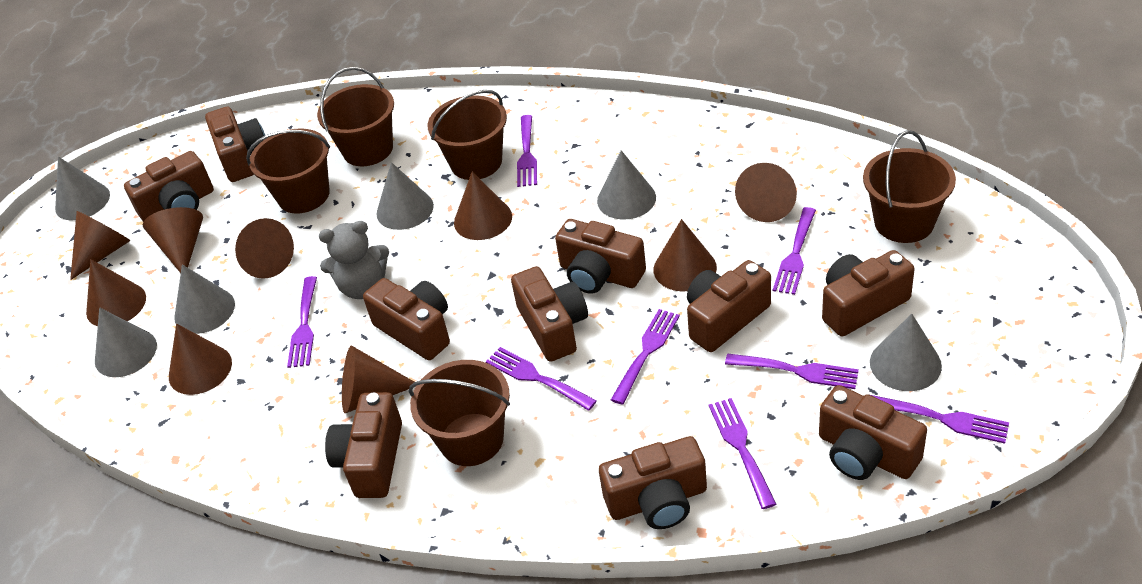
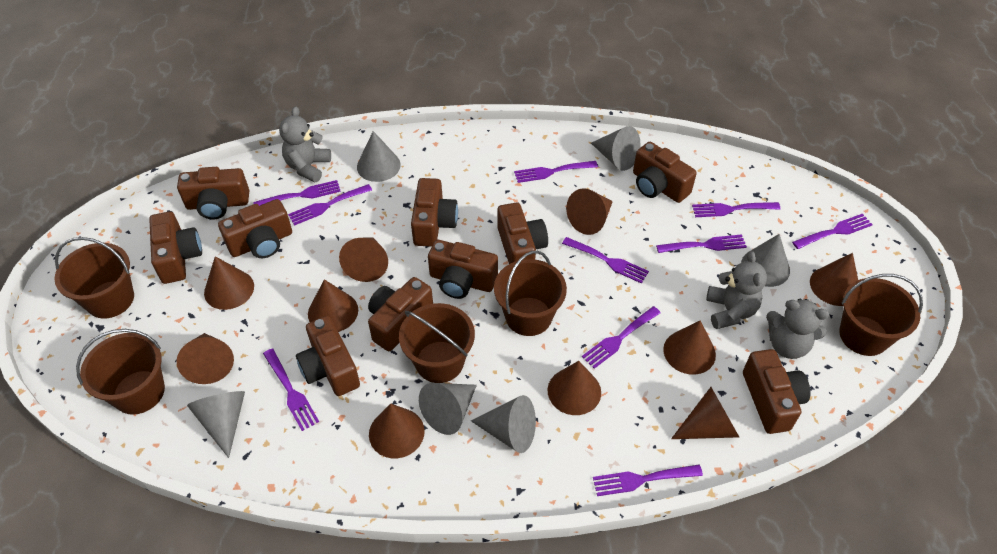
brown cone: [70,211,131,280] [86,259,146,326] [143,207,203,273] [169,324,232,395] [235,218,294,279] [342,345,414,413] [454,172,512,240] [654,219,717,292] [735,163,797,222] = 9 -> [176,333,234,384] [204,256,254,310] [308,279,358,332] [339,237,388,282] [369,403,425,458] [548,361,601,415] [566,188,613,235] [663,321,716,375] [671,387,739,439] [810,253,858,306] = 10
grey teddy bear: [319,221,389,299] = 1 -> [279,106,331,182] [706,251,767,329] [766,299,829,359] = 3
purple fork: [287,276,317,368] [486,347,597,411] [517,115,537,187] [611,309,680,405] [709,398,776,509] [725,354,859,389] [773,207,816,295] [871,395,1009,444] = 8 -> [253,180,341,206] [263,348,319,431] [288,184,372,226] [514,161,598,183] [562,237,649,284] [582,306,661,369] [593,465,703,496] [656,234,747,253] [692,202,780,217] [792,214,873,249] = 10

